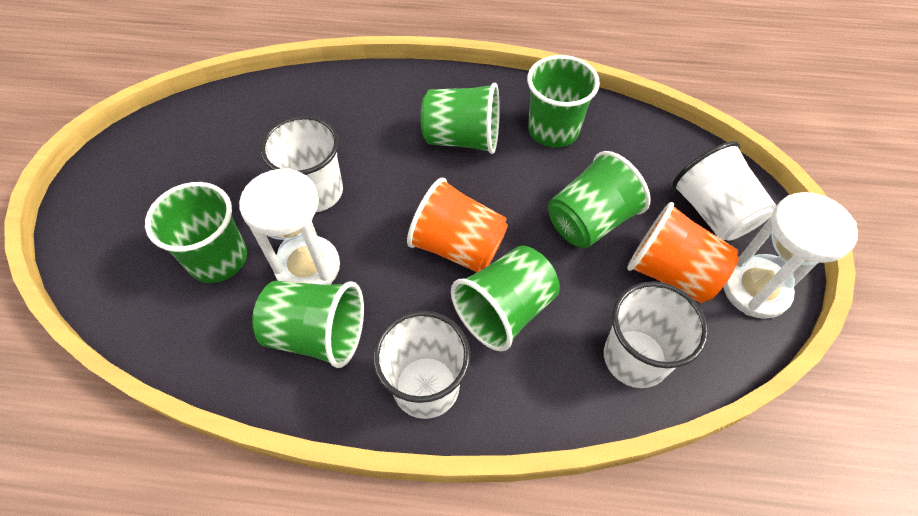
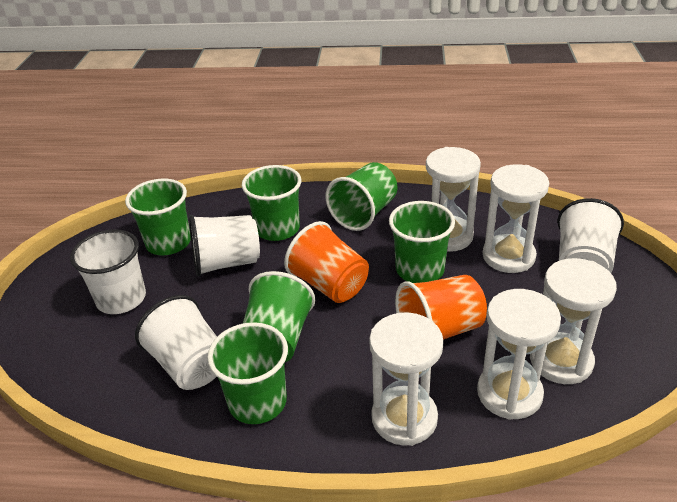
white hourglass: [239,168,340,285] [723,192,858,319] = 2 -> [369,312,444,446] [426,147,481,252] [477,289,561,420] [483,164,549,273] [530,258,617,384] = 5

